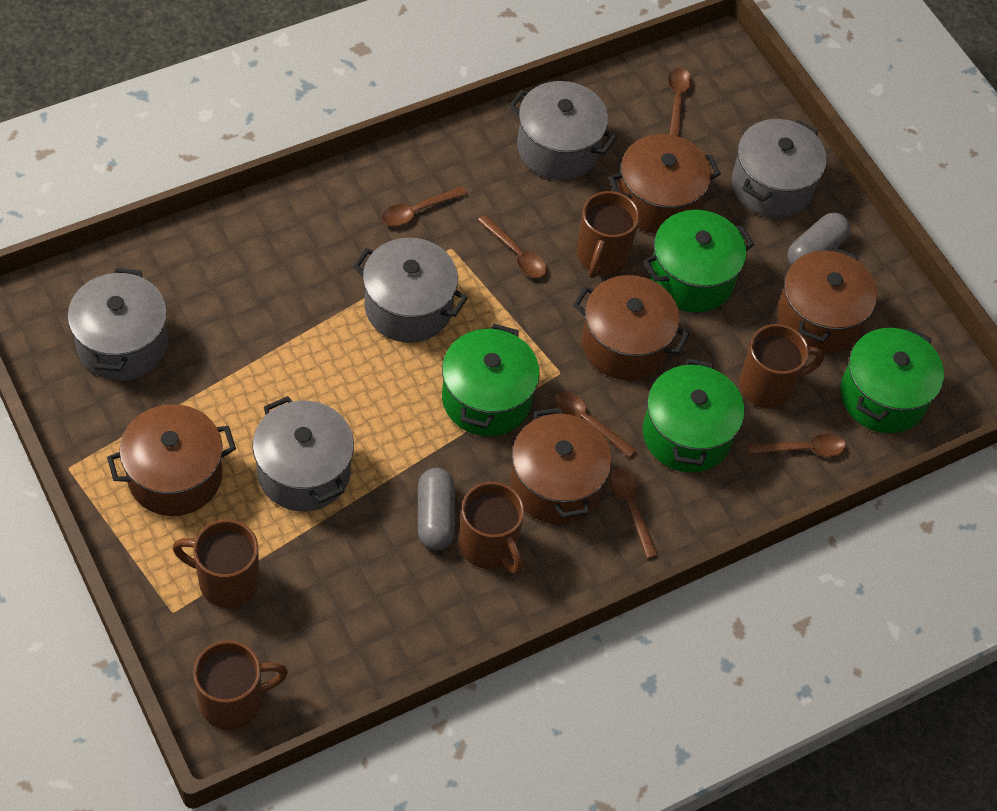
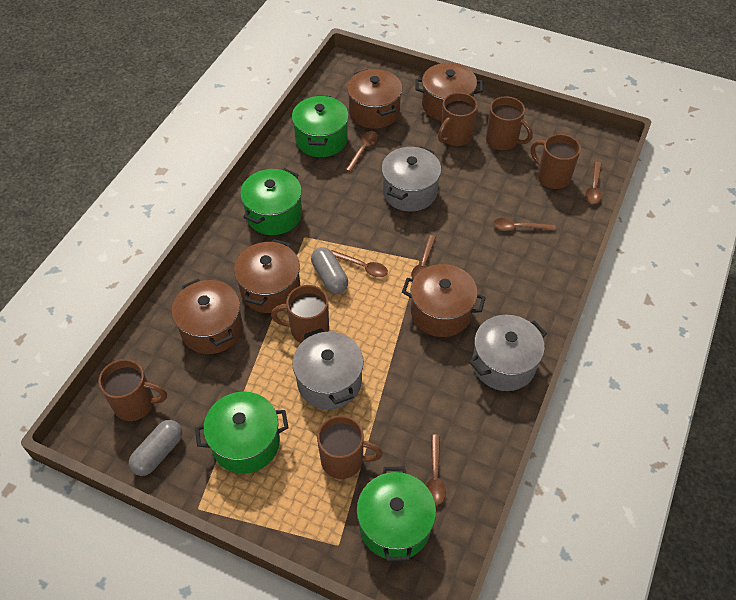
brown mug: [173,520,259,608] [193,640,288,730] [459,482,524,575] [577,191,639,278] [739,324,824,409] = 5 -> [98,359,167,421] [271,285,329,343] [317,415,383,479] [438,92,478,146] [486,96,533,150] [531,134,581,189] = 6
grey pot: [67,268,168,380] [252,396,354,511] [353,238,468,343] [509,81,616,180] [732,119,827,218] = 5 -> [292,328,364,409] [381,146,441,212] [469,315,547,391] = 3

